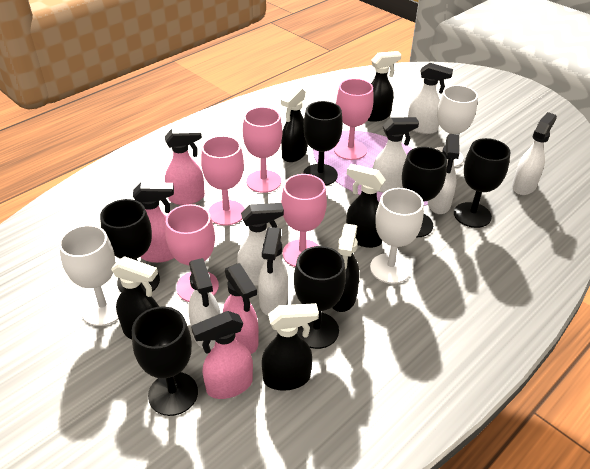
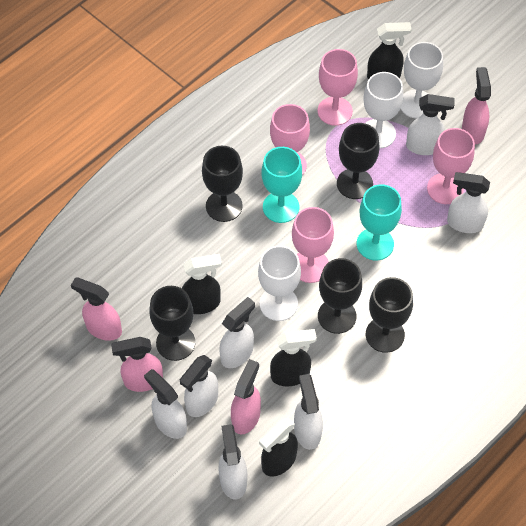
black goblet: [100,199,160,292] [132,306,198,416] [294,246,346,349] [303,101,343,186] [402,147,447,237] [454,138,511,228] = 6 -> [149,286,195,361] [202,146,243,222] [318,258,362,334] [337,123,379,199] [366,277,413,353] = 5
black spray bottle: [111,256,159,340] [262,303,319,391] [281,86,307,162] [332,224,360,312] [346,164,386,248] [367,51,402,122] = 6 -> [182,254,222,314] [259,417,298,476] [270,329,317,386] [367,22,412,80] = 4
pink goblet: [166,204,219,302] [201,136,245,226] [243,107,282,193] [281,174,327,267] [334,78,374,160] = 5 -> [270,104,310,175] [292,207,334,283] [318,49,358,126] [427,128,475,204] = 4
turquoise goblet: none = 0 -> [262,147,302,223] [357,184,402,260] = 2

